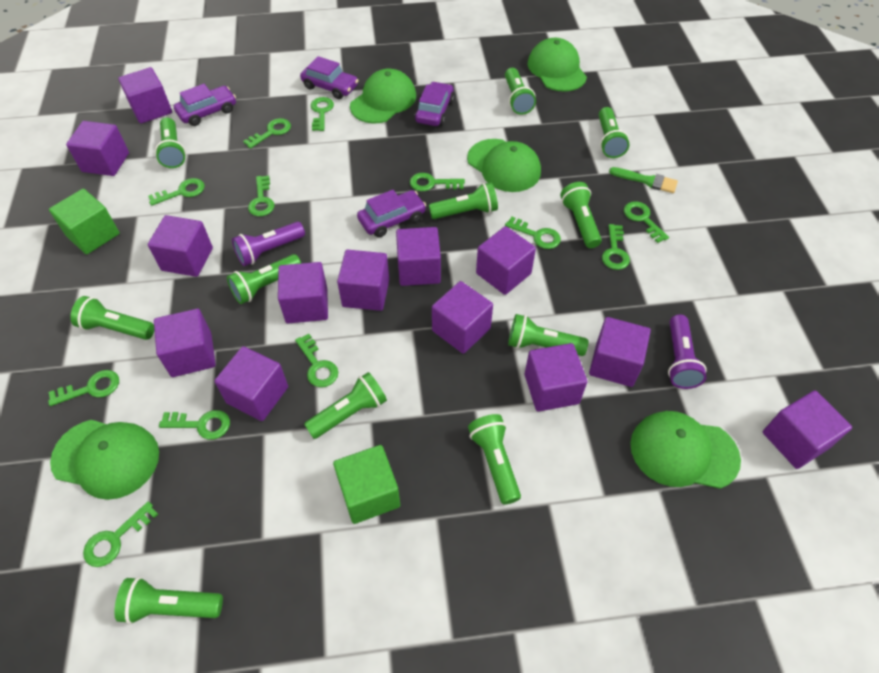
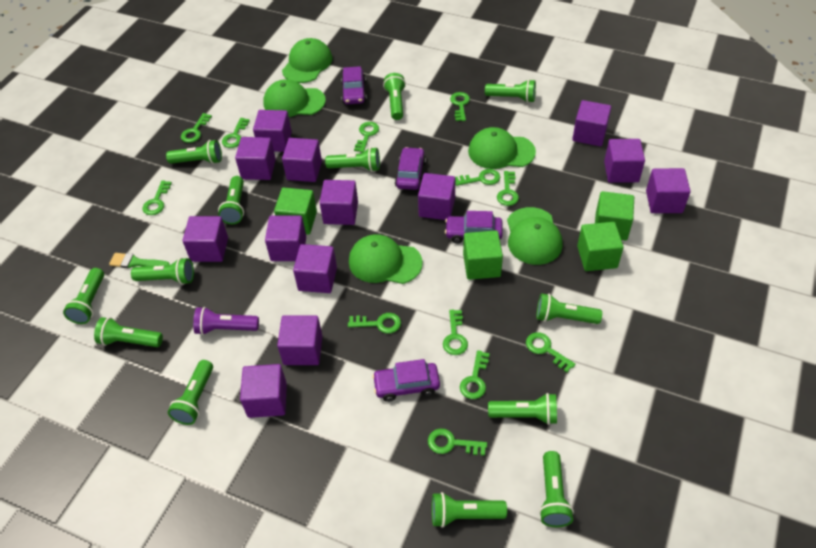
green cube: [49,189,119,254] [333,445,400,524] = 2 -> [274,188,317,235] [463,230,503,280] [577,222,624,271] [595,191,634,240] = 4
green flashlight: [71,296,154,340] [114,577,223,624] [155,117,186,168] [227,254,301,304] [304,372,387,439] [429,182,498,219] [468,414,521,505] [505,68,536,115] [508,314,589,356] [560,182,602,248] [599,107,630,158] = 11 -> [63,268,104,324] [94,317,163,347] [131,258,194,285] [166,140,222,164] [168,360,213,425] [218,176,244,224] [325,147,380,172] [383,73,406,120] [432,492,507,528] [485,79,536,103] [488,393,557,425] [536,293,602,324] [539,451,574,527] = 13
purple flashlight: [232,222,305,266] [668,314,707,389] = 2 -> [193,307,259,335] = 1

